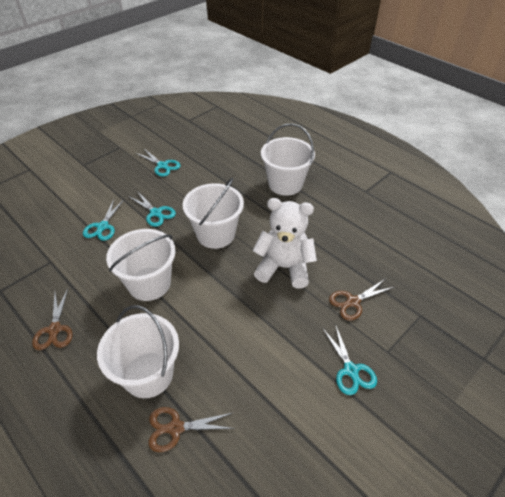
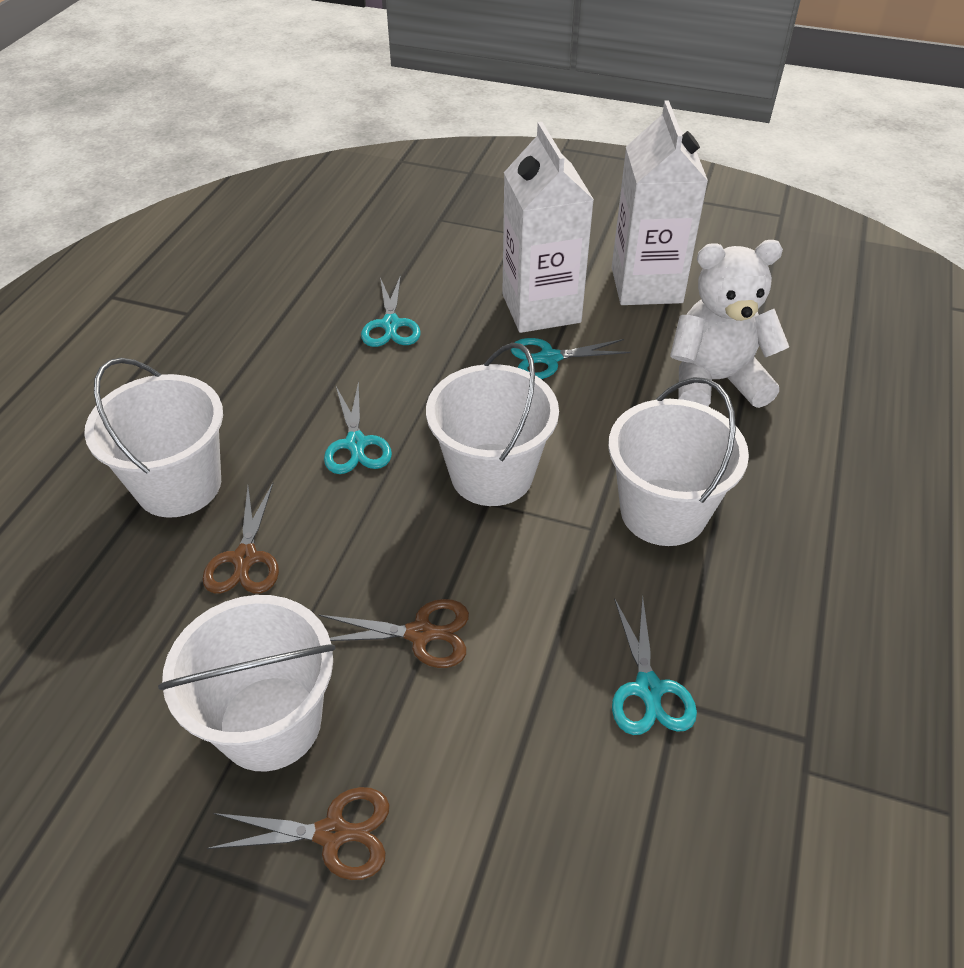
white carton: none = 0 -> [502,122,594,333] [612,101,708,305] = 2

